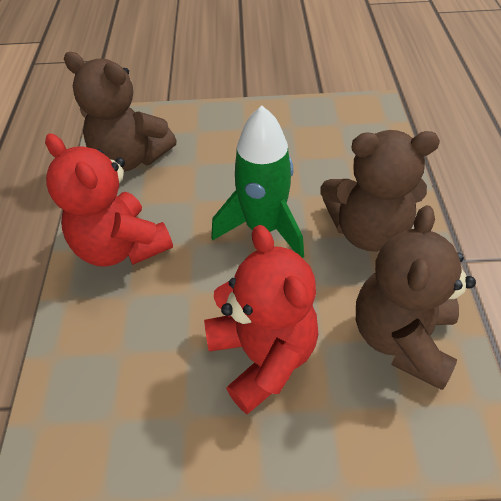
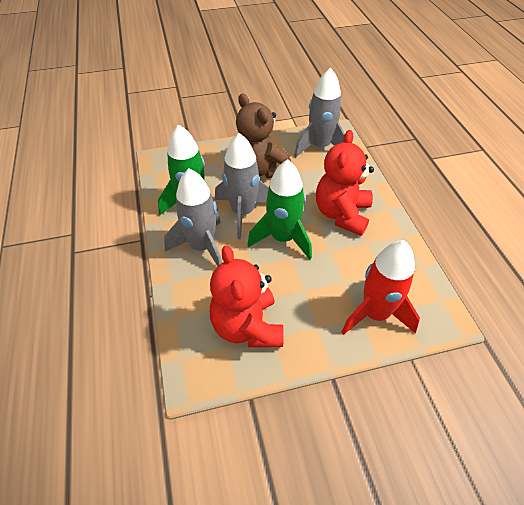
brown teddy bear: [64,52,177,172] [320,130,440,252] [356,205,476,390] = 3 -> [236,94,291,179] = 1
green rocket: [211,105,304,258] = 1 -> [158,124,218,215] [247,159,312,260] = 2
grey rocket: none = 0 -> [164,168,222,266] [215,133,269,239] [294,67,345,158] = 3
red rocket: none = 0 -> [342,240,420,335] = 1

